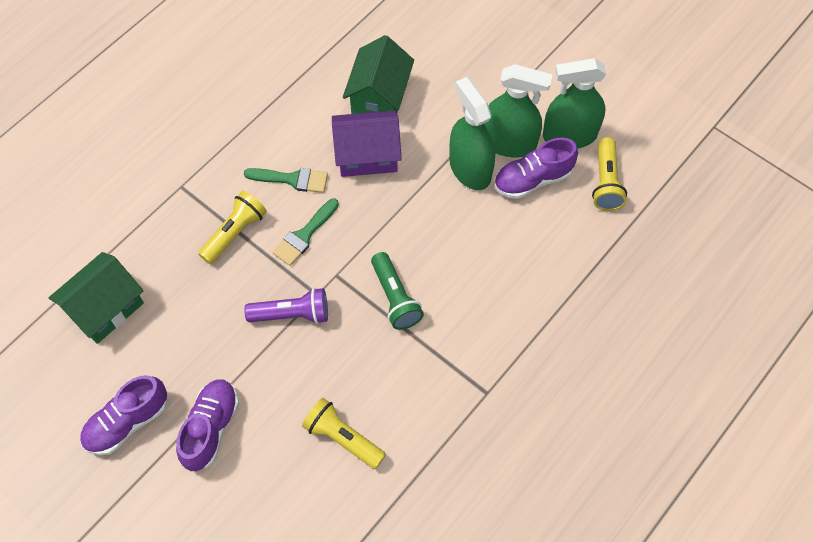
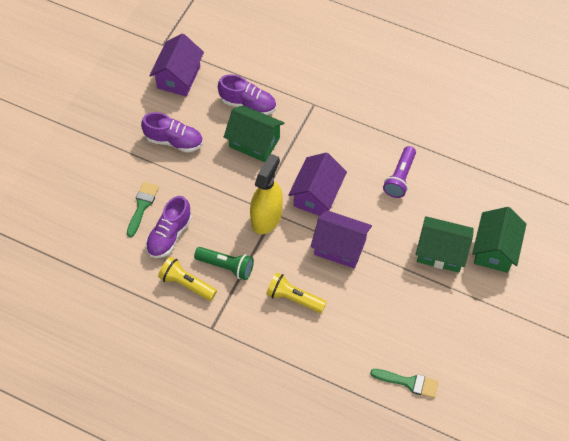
green house: [49,252,144,344] [343,35,414,114] = 2 -> [224,105,284,162] [416,216,474,273] [472,207,526,273] = 3
green spray bottle: [449,77,495,190] [484,64,553,158] [543,58,607,149] = 3 -> none = 0
purple house: [332,110,402,177] = 1 -> [149,33,204,96] [288,152,347,216] [310,210,372,269] = 3
yellow flashlight: [198,191,267,264] [302,398,386,469] [592,137,627,211] = 3 -> [158,257,217,301] [266,272,327,313] = 2
yellow spray bottle: none = 0 -> [250,154,283,234] = 1

